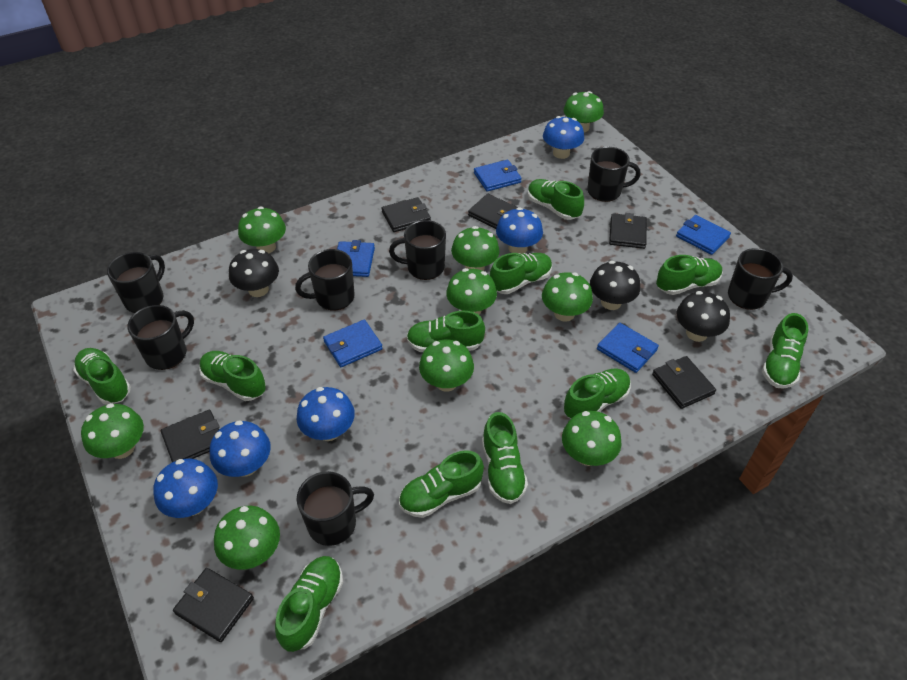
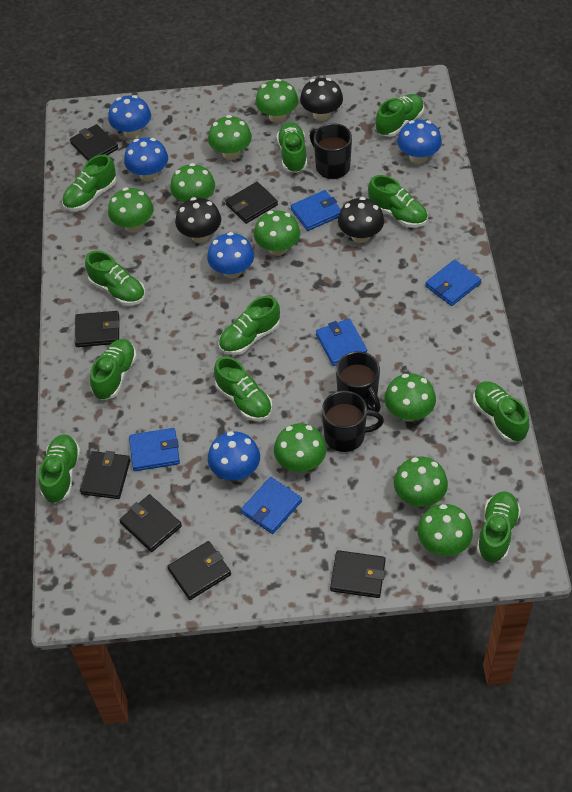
black mug: [107,252,165,313] [128,305,194,370] [295,249,355,311] [297,471,374,546] [389,220,446,280] [587,147,640,202] [728,248,793,310] = 7 -> [310,123,352,179] [322,391,384,452] [336,351,381,412] = 3
black wallet: [161,410,220,462] [173,568,254,642] [382,197,431,232] [468,194,518,229] [609,213,647,249] [652,356,716,409] = 6 -> [70,124,118,161] [75,311,120,347] [80,451,130,499] [119,494,182,552] [167,541,231,600] [225,182,278,224] [330,550,386,598] = 7

